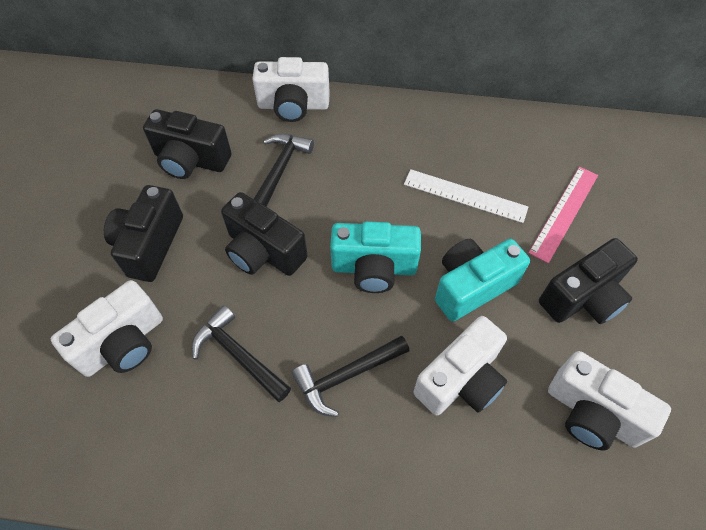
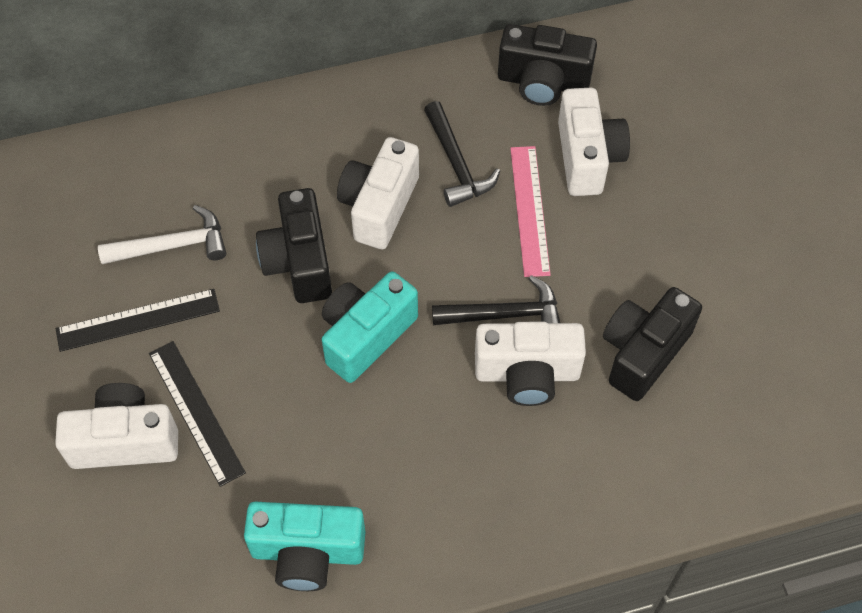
black camera: [104,185,183,282] [143,109,232,179] [221,192,308,276] [539,238,638,324] = 4 -> [256,188,332,303] [498,24,597,106] [603,287,702,401] = 3
black hammer: [192,305,291,402] [254,134,314,207] [292,335,410,417] = 3 -> [424,101,500,207] [432,275,560,325] = 2
black ruler: none = 0 -> [56,289,220,352] [149,341,246,487] = 2
white hammer: none = 0 -> [98,205,226,264] = 1
white ruler: [404,169,528,223] = 1 -> none = 0

